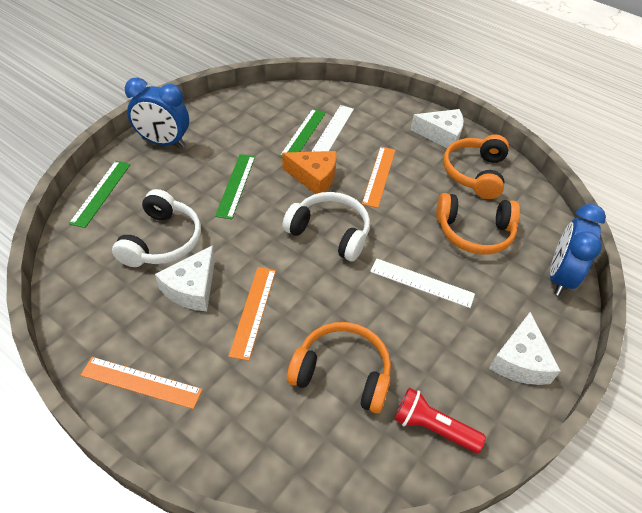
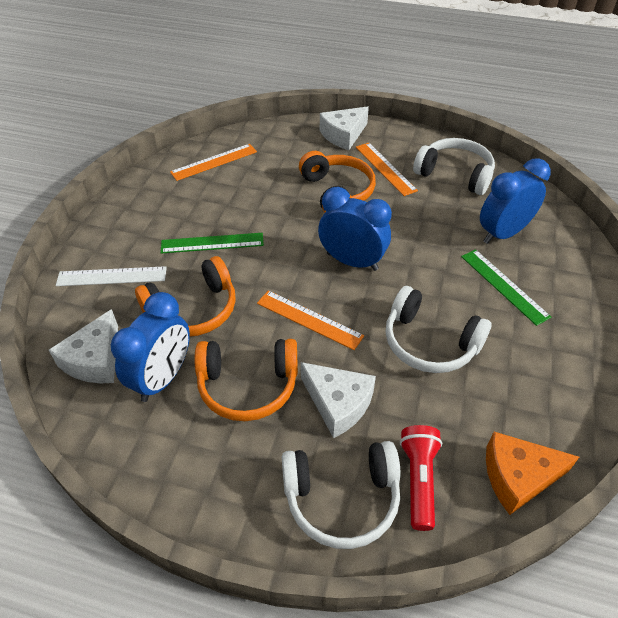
blue clock: [125,77,189,147] [550,204,606,296] = 2 -> [111,292,190,402] [318,187,392,271] [480,158,551,244] = 3
green ruler: [69,161,131,228] [215,154,255,219] [279,109,326,158] = 3 -> [160,233,264,253] [461,249,551,326] = 2
white headphones: [112,189,201,267] [282,192,370,261] = 2 -> [282,441,401,549] [386,286,491,373] [413,138,495,195] = 3
white ruler: [311,105,354,152] [370,259,475,308] = 2 -> [56,266,167,286] = 1

